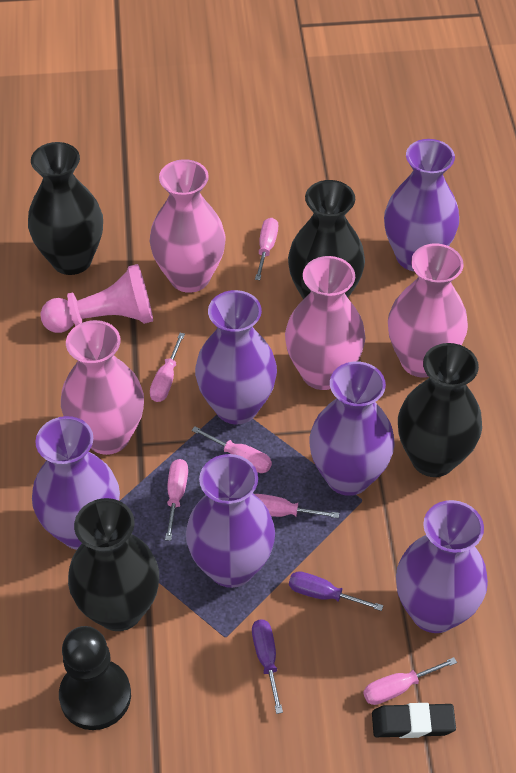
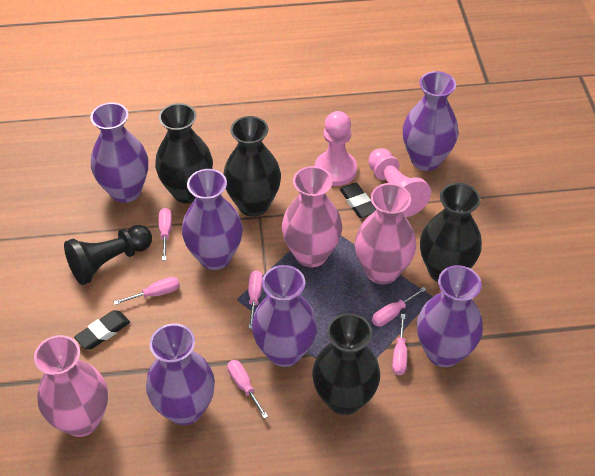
black eraser: [372,703,456,738] = 1 -> [74,310,130,349] [340,183,376,218] = 2
pink pawn: [40,264,153,333] = 1 -> [315,111,357,186] [368,148,431,217] = 2
pink vase: [61,320,144,455] [150,159,226,293] [285,256,365,390] [388,244,468,378] = 4 -> [34,335,108,437] [282,166,342,267] [355,183,416,285] = 3
purple screwdriver: [252,619,283,714] [289,571,383,611] = 2 -> none = 0

